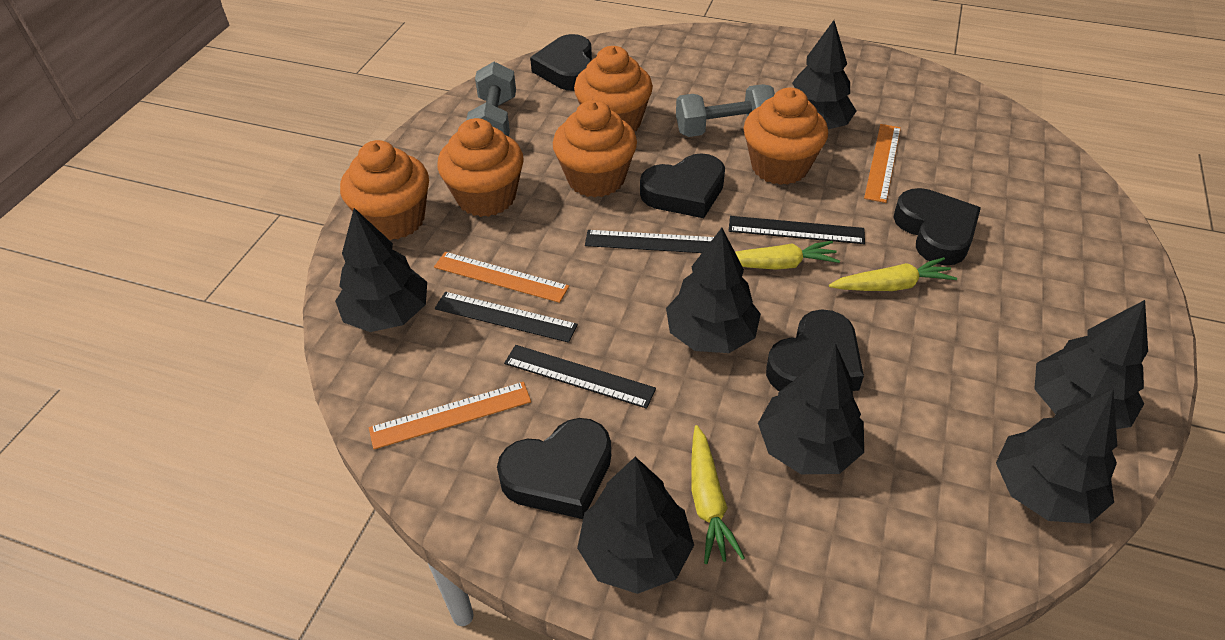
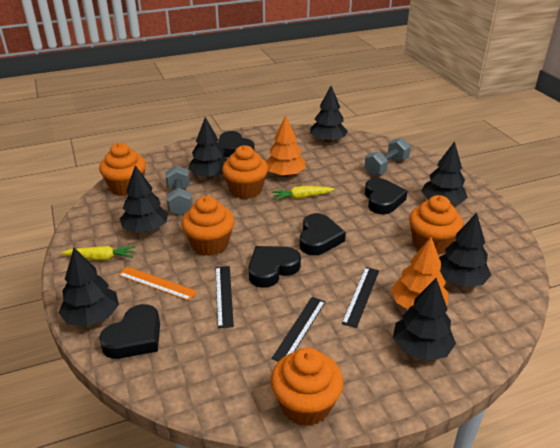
black ruler: [435,292,578,343] [504,345,656,409] [585,230,714,253] [728,216,865,244] = 4 -> [215,266,234,328] [272,297,325,361] [342,267,379,328] = 3
orange ruler: [369,382,531,449] [434,252,569,303] [864,124,901,203] = 3 -> [118,267,197,301] = 1
orange tree: none = 0 -> [266,115,306,177] [391,237,448,309] = 2
yellow carrot: [691,425,745,564] [735,241,840,270] [829,257,957,291] = 3 -> [62,246,136,260] [272,186,335,201] = 2

